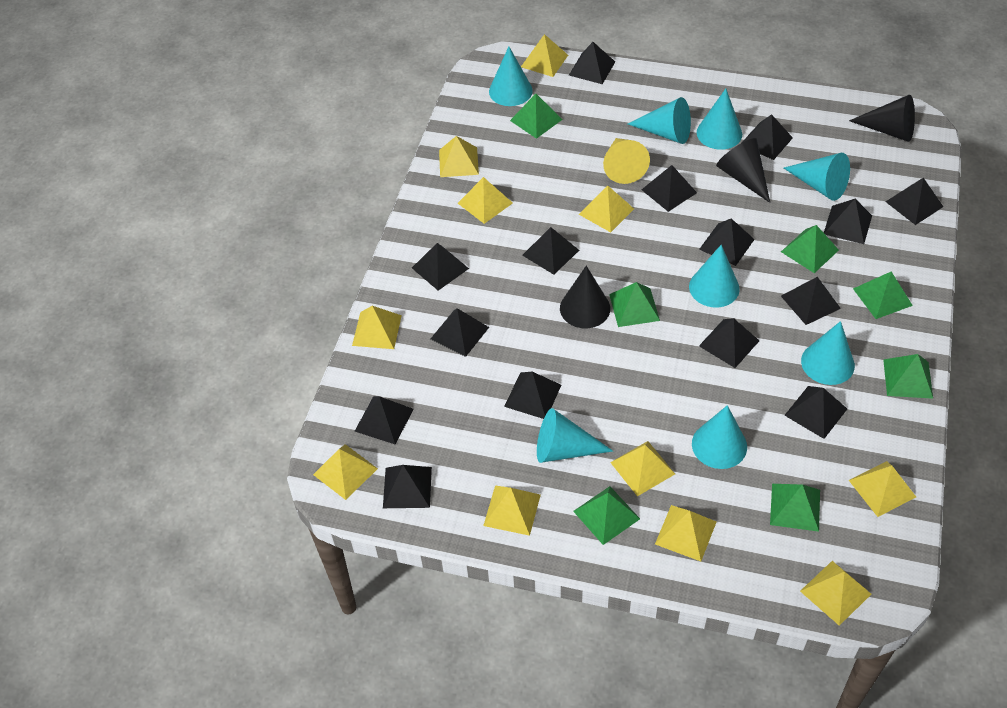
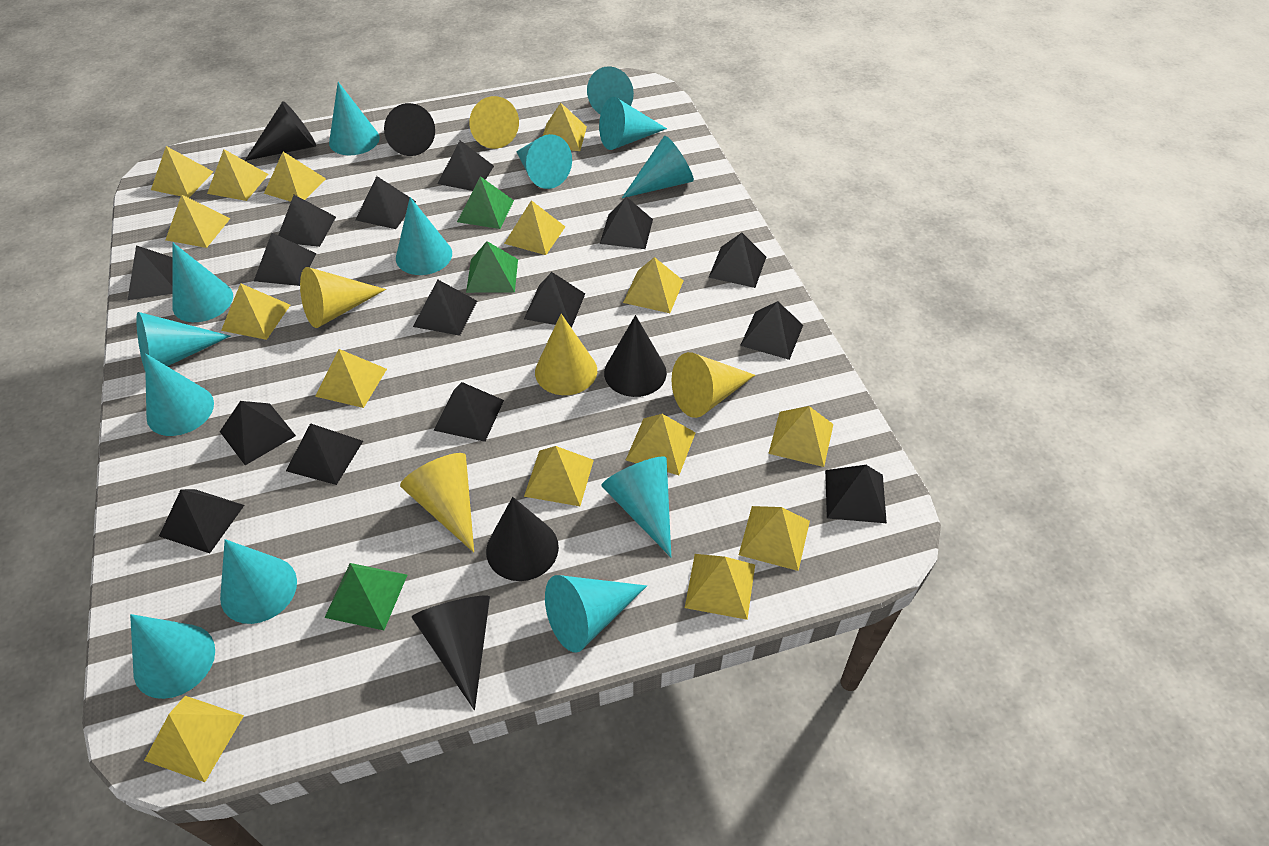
black cone: [560,266,610,328] [716,138,770,203] [849,95,915,142] = 3 -> [245,101,316,161] [384,103,435,156] [412,596,490,710] [486,497,559,581] [604,315,667,397] = 5
green pyramid: [510,94,563,139] [573,486,640,545] [609,282,660,327] [770,484,820,532] [781,225,839,273] [853,272,913,319] [883,354,933,399] = 7 -> [324,563,407,630] [457,176,514,229] [466,241,518,293] = 3
turquoise cone: [489,47,533,106] [537,408,613,463] [628,97,691,144] [689,245,740,307] [692,405,747,469] [697,89,742,150] [784,153,850,201] [801,321,855,385] = 8 -> [130,614,215,699] [136,312,230,370] [145,353,214,436] [172,243,233,322] [220,539,297,624] [329,82,380,155] [396,197,452,275] [516,134,572,189] [545,575,647,653] [587,66,634,115] [599,97,667,150] [601,456,671,557] [622,136,694,198] = 13
yellow cone: [603,138,650,184] = 1 -> [300,267,386,328] [400,453,474,552] [469,96,519,149] [535,314,597,395] [671,352,755,418] = 5
yellow pyramid: [313,444,378,500] [352,306,402,349] [439,136,479,177] [458,177,513,224] [483,485,541,536] [521,34,568,77] [579,186,634,232] [610,441,675,496] [655,505,717,561] [800,561,871,626] [849,461,916,517] = 11 -> [144,696,244,782] [151,146,213,198] [166,195,231,248] [207,149,268,201] [221,283,290,340] [264,152,326,202] [315,349,387,408] [504,200,565,255] [524,446,594,506] [543,103,587,151] [623,257,683,313] [626,414,696,475] [685,554,755,620] [739,506,810,571] [768,406,834,467] = 15

